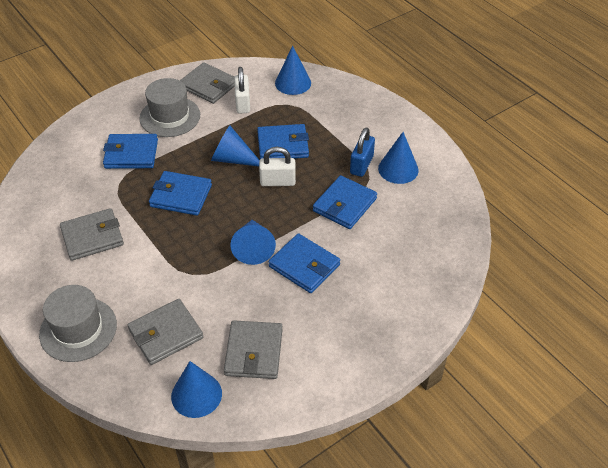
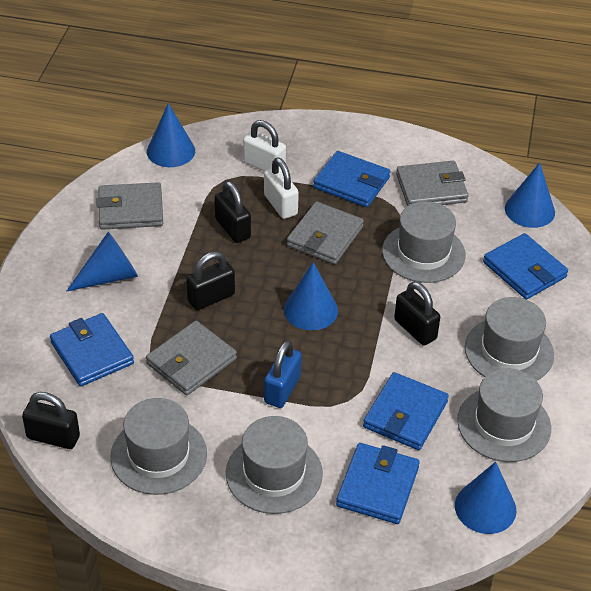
black padlock: none = 0 -> [22,392,80,449] [186,252,235,310] [214,181,251,243] [394,281,440,346] = 4
grey hat: [39,285,117,362] [139,78,200,137] = 2 -> [110,398,207,495] [226,416,323,514] [382,201,466,283] [457,368,551,462] [465,297,554,381] = 5

